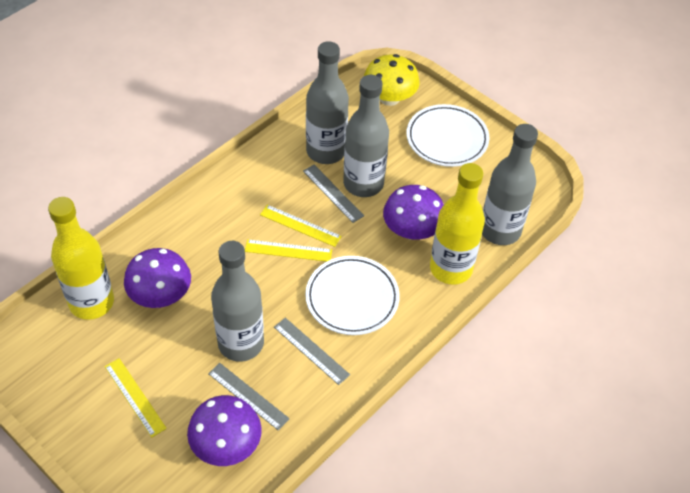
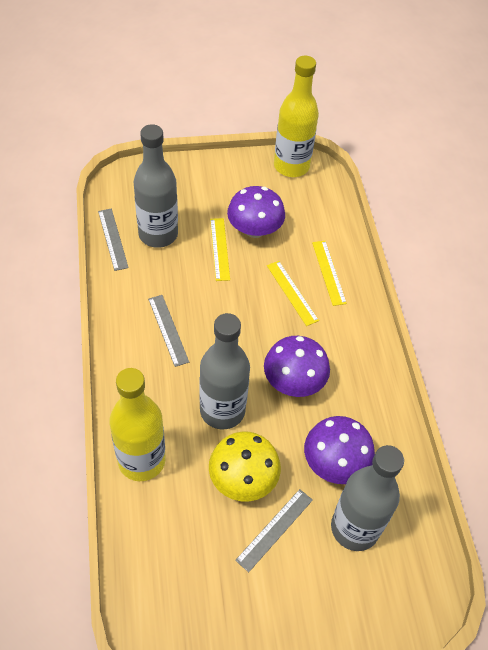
grey bottle: [211,241,264,362] [306,41,349,164] [343,75,389,197] [482,124,538,245] = 4 -> [133,124,178,248] [199,313,250,429] [331,445,404,551] = 3
white plate: [305,256,400,335] [406,104,489,167] = 2 -> none = 0

